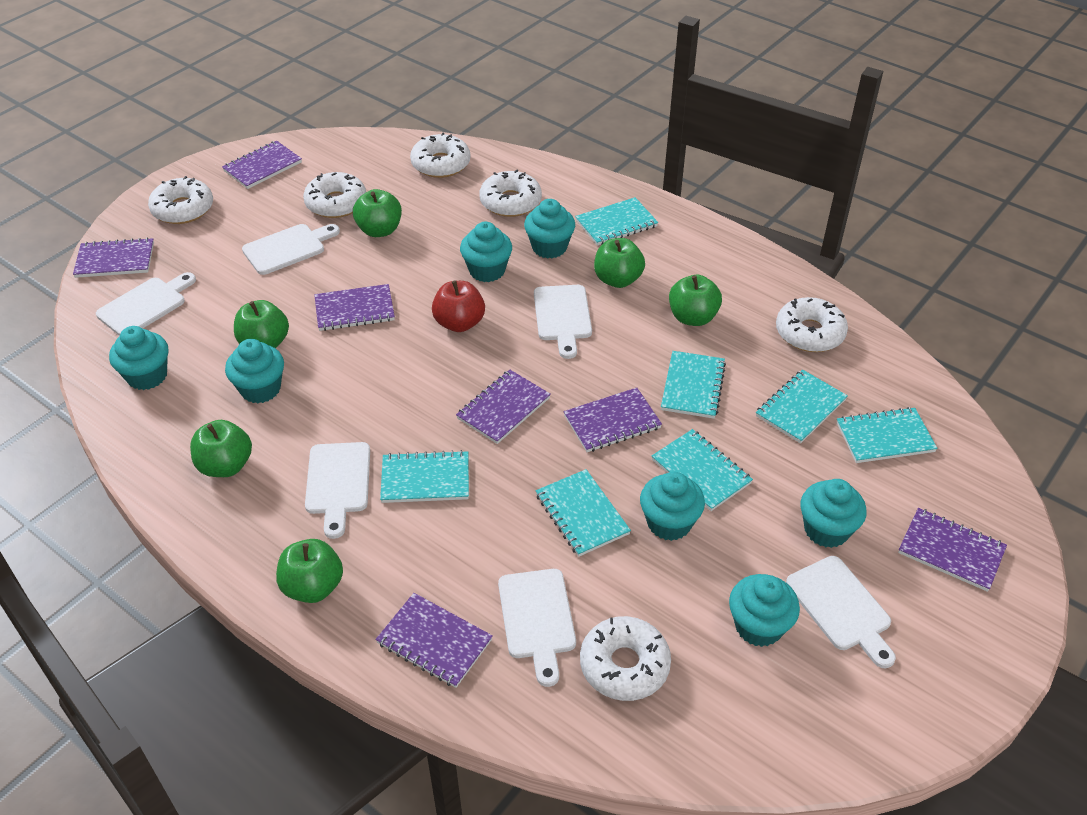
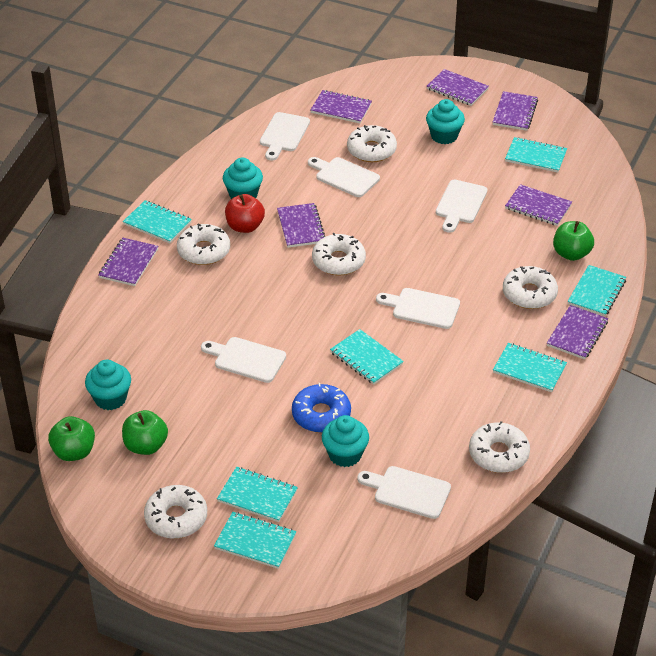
blue donut: none = 0 -> [292,383,351,433] = 1
green apple: [190,420,252,477] [234,300,289,348] [276,539,343,603] [353,189,402,237] [594,238,645,288] [669,275,722,326] = 6 -> [48,416,95,461] [122,410,168,455] [553,221,594,261] = 3
turquoise cupcake: [109,326,168,390] [225,339,284,403] [460,222,512,282] [524,199,575,259] [640,472,705,541] [729,574,800,647] [800,479,866,548] = 7 -> [85,360,131,410] [223,158,263,199] [322,415,369,467] [426,99,465,144] = 4

